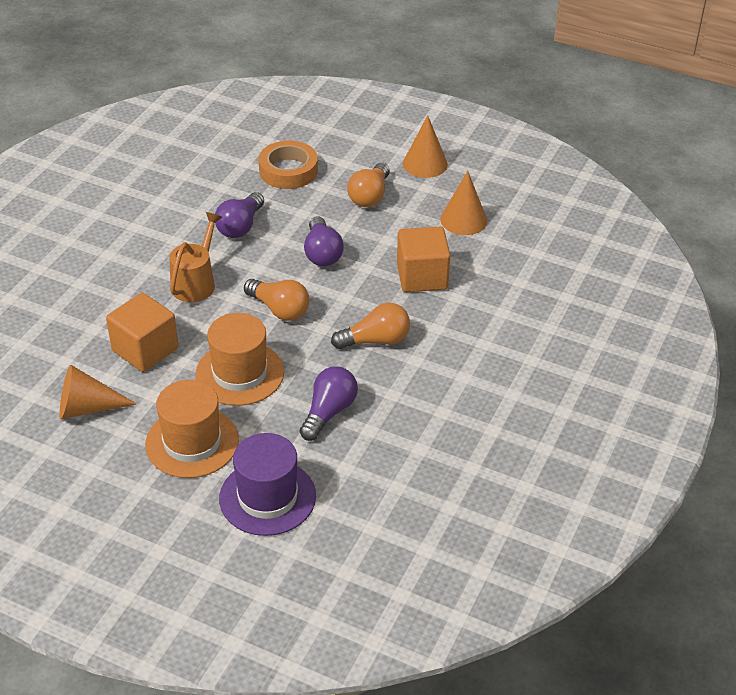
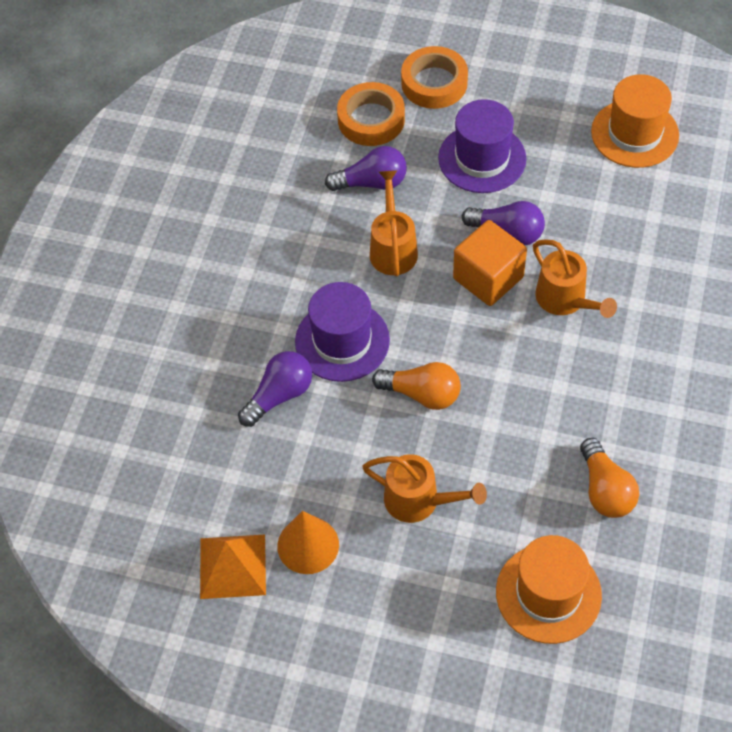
orange cone: [59,365,136,419] [403,115,448,178] [440,171,487,235] = 3 -> [277,511,339,574] = 1
orange cube: [106,293,178,372] [397,227,450,292] = 2 -> [453,220,527,306] = 1
orange light bulb: [244,279,309,321] [331,303,410,349] [347,163,390,207] = 3 -> [372,362,461,410] [580,438,639,518] = 2
orange pyramid: none = 0 -> [200,534,266,599] = 1
orange tape: [259,141,318,189] = 1 -> [337,82,405,146] [401,46,468,109] = 2
orange watering can: [169,212,222,302] = 1 -> [362,454,487,523] [370,170,418,276] [533,239,617,318] = 3
purple hat: [219,433,316,536] = 1 -> [295,282,390,382] [438,99,526,193] = 2

